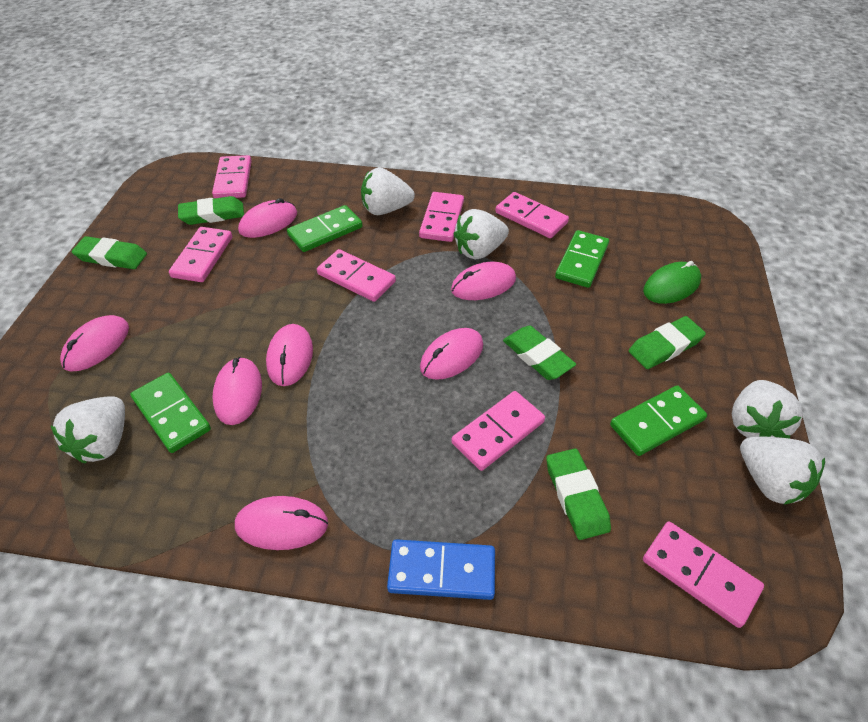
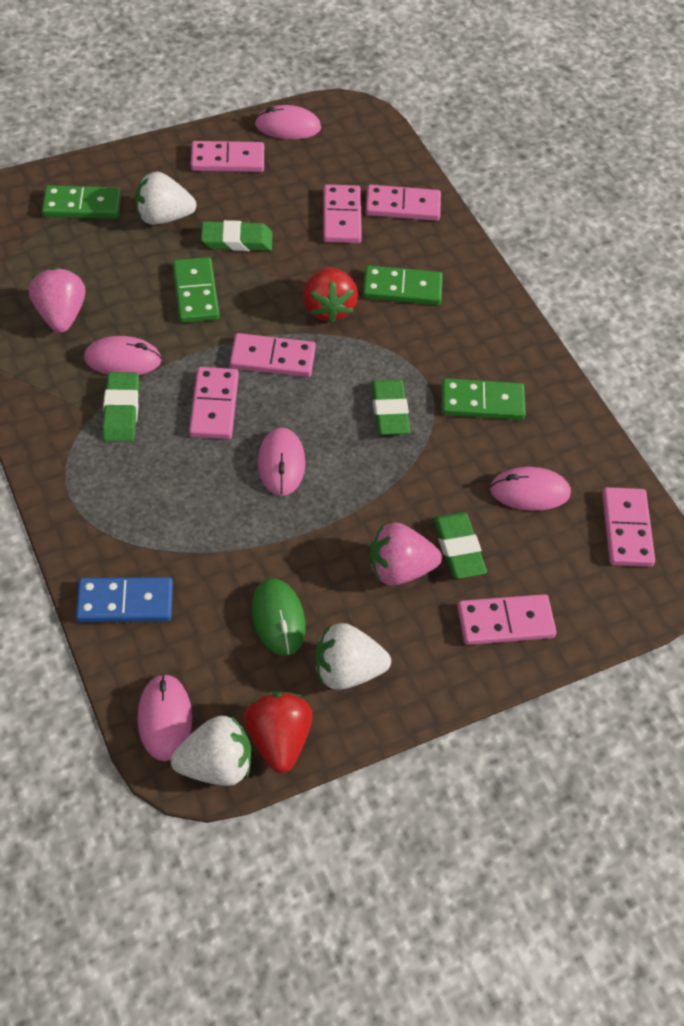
green eraser: [72,236,147,269] [178,196,244,225] [503,326,576,380] [546,449,611,540] [629,316,706,369] = 5 -> [102,372,139,442] [201,220,272,251] [371,379,410,435] [433,512,487,579] = 4
pink mouse: [60,315,129,371] [212,357,262,425] [235,496,328,550] [238,198,297,238] [266,324,313,386] [420,328,483,380] [451,262,516,300] = 7 -> [84,336,162,375] [137,674,192,761] [255,105,321,139] [258,427,305,496] [490,467,571,511] = 5
pink strawberry: none = 0 -> [29,268,85,333] [370,523,442,586] = 2
red strawberry: none = 0 -> [244,691,312,773] [303,267,358,323] = 2
white strawberry: [50,396,125,464] [361,167,415,215] [454,209,509,260] [732,380,803,439] [740,436,825,505] = 5 -> [135,172,196,225] [171,716,251,786] [315,623,391,690] = 3

